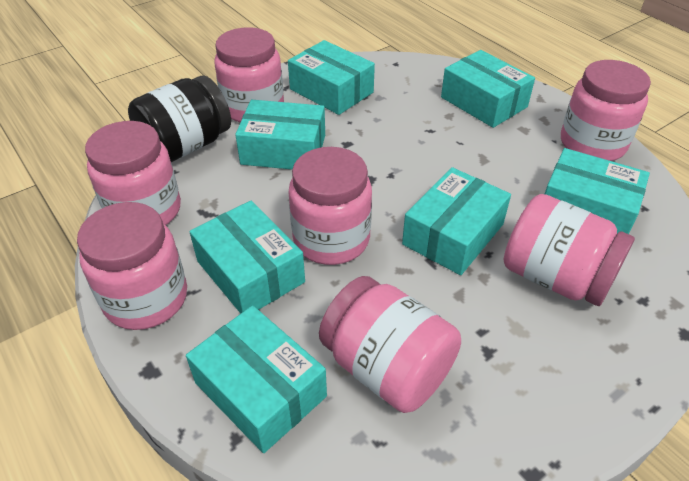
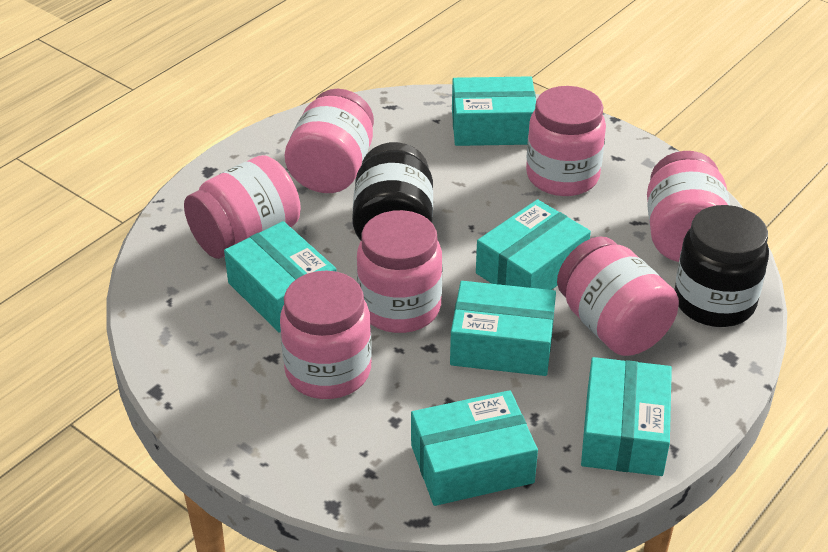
black jar: [128,75,231,162] = 1 -> [352,142,433,240] [675,205,769,327] = 2
turquoise box: [186,305,327,453] [189,201,305,314] [235,100,325,169] [288,40,375,115] [402,167,511,275] [441,50,535,128] [545,148,650,234] = 7 -> [224,221,337,333] [411,390,538,506] [450,281,556,376] [452,76,536,146] [476,199,591,290] [581,357,672,476] = 6

